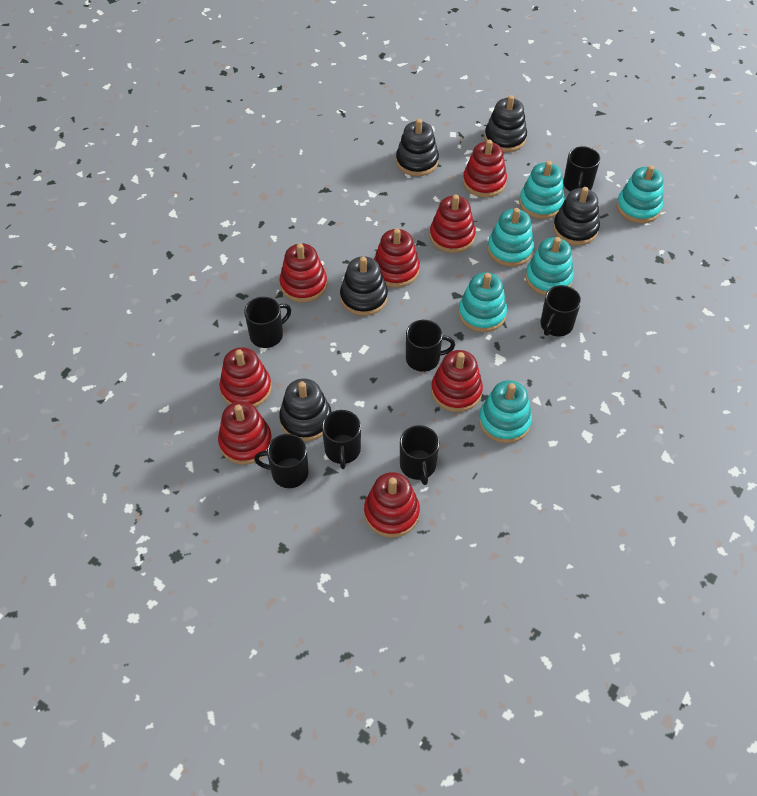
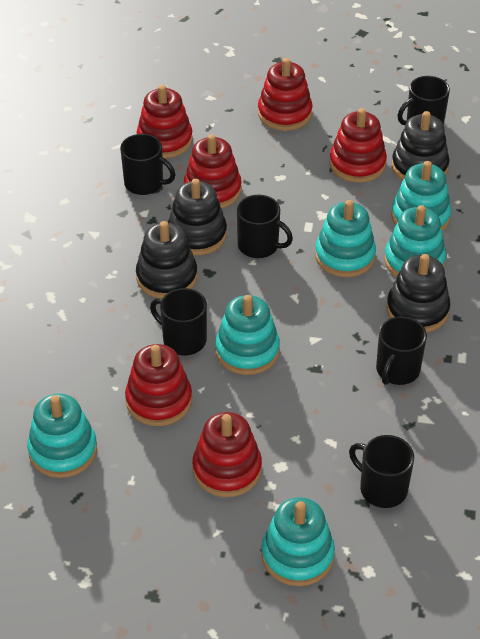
black mug: [244,297,291,348] [254,434,308,488] [322,410,361,469] [400,425,439,485] [406,320,455,372] [540,285,581,336] [563,146,600,192] = 7 -> [120,134,176,195] [150,288,207,355] [237,195,293,258] [349,435,414,508] [376,316,427,385] [398,76,450,125] = 6
black stacking toy: [279,378,331,441] [340,256,388,316] [396,119,439,176] [485,95,527,152] [553,187,600,245] = 5 -> [136,221,197,298] [168,179,227,255] [386,254,450,332] [392,111,449,181] = 4
red stacking toy: [218,401,272,465] [220,347,272,407] [280,243,327,303] [364,472,420,538] [374,228,420,288] [430,194,476,253] [431,350,483,412] [463,140,507,198] = 8 -> [125,344,192,426] [137,85,193,158] [184,134,242,209] [192,412,262,497] [258,58,312,131] [330,108,387,183] = 6

